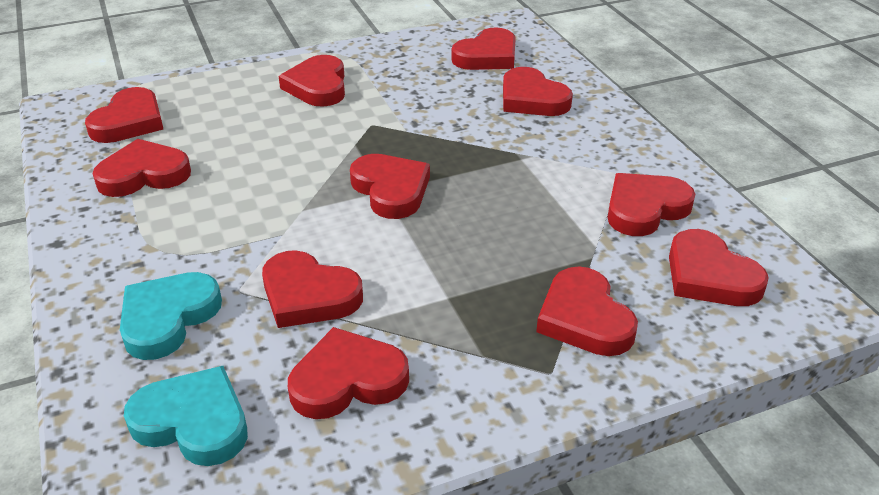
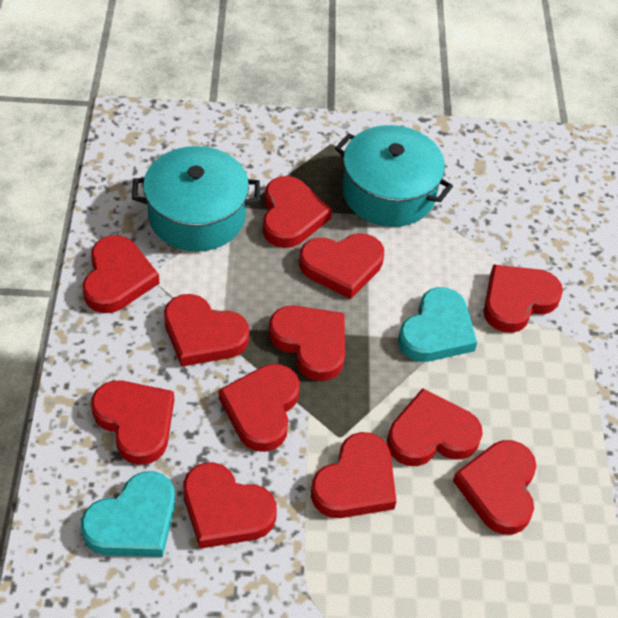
red heart: [85,87,163,143] [92,139,191,197] [262,250,363,328] [279,55,345,107] [288,327,409,419] [350,154,430,219] [451,28,516,70] [503,67,573,116] [536,266,638,356] [608,173,695,236] [669,229,769,306] = 11 -> [83,235,159,313] [91,381,174,465] [164,294,249,367] [183,462,277,549] [219,364,300,452] [263,176,332,248] [269,305,345,381] [299,233,384,299] [311,432,396,518] [387,388,483,466] [453,440,536,535] [484,264,563,333] = 12
turquoise pot: none = 0 -> [132,146,260,252] [335,125,453,227] = 2

